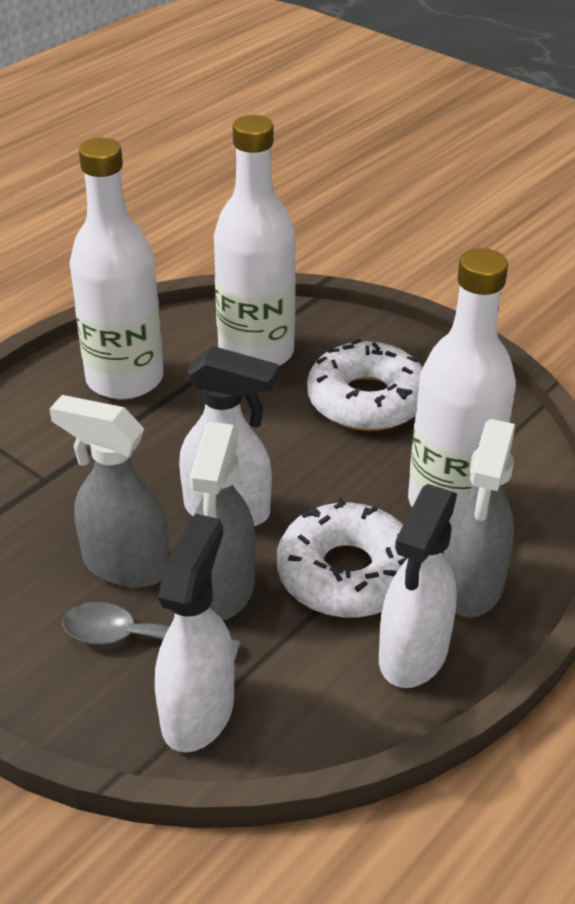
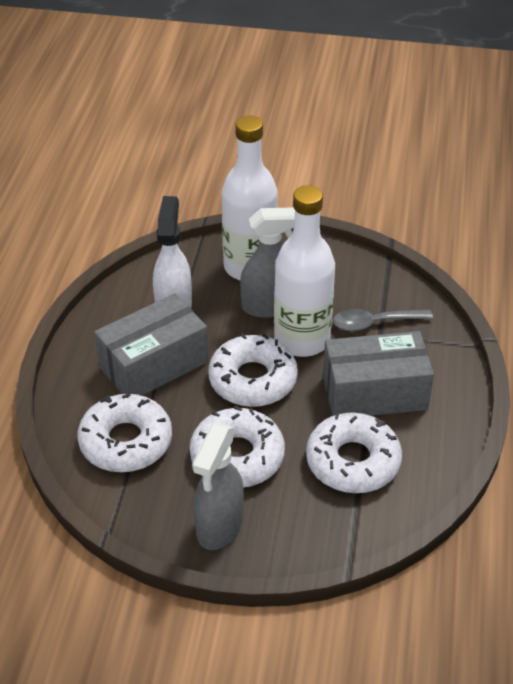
grey box: none = 0 -> [94,293,208,396] [323,331,434,416] = 2
grey spray bottle: [49,395,169,588] [189,422,256,620] [444,419,515,618] = 3 -> [192,423,244,550] [240,207,295,318] = 2
white bottle: [70,138,164,399] [214,115,296,366] [408,248,516,522] = 3 -> [222,116,278,280] [274,185,335,357] = 2
white donut: [277,498,407,618] [307,339,423,431] = 2 -> [78,391,172,472] [190,406,285,488] [208,333,298,407] [306,412,402,493] = 4
white spray bottle: [155,514,235,753] [179,346,279,526] [379,484,457,688] = 3 -> [153,196,192,308] = 1

